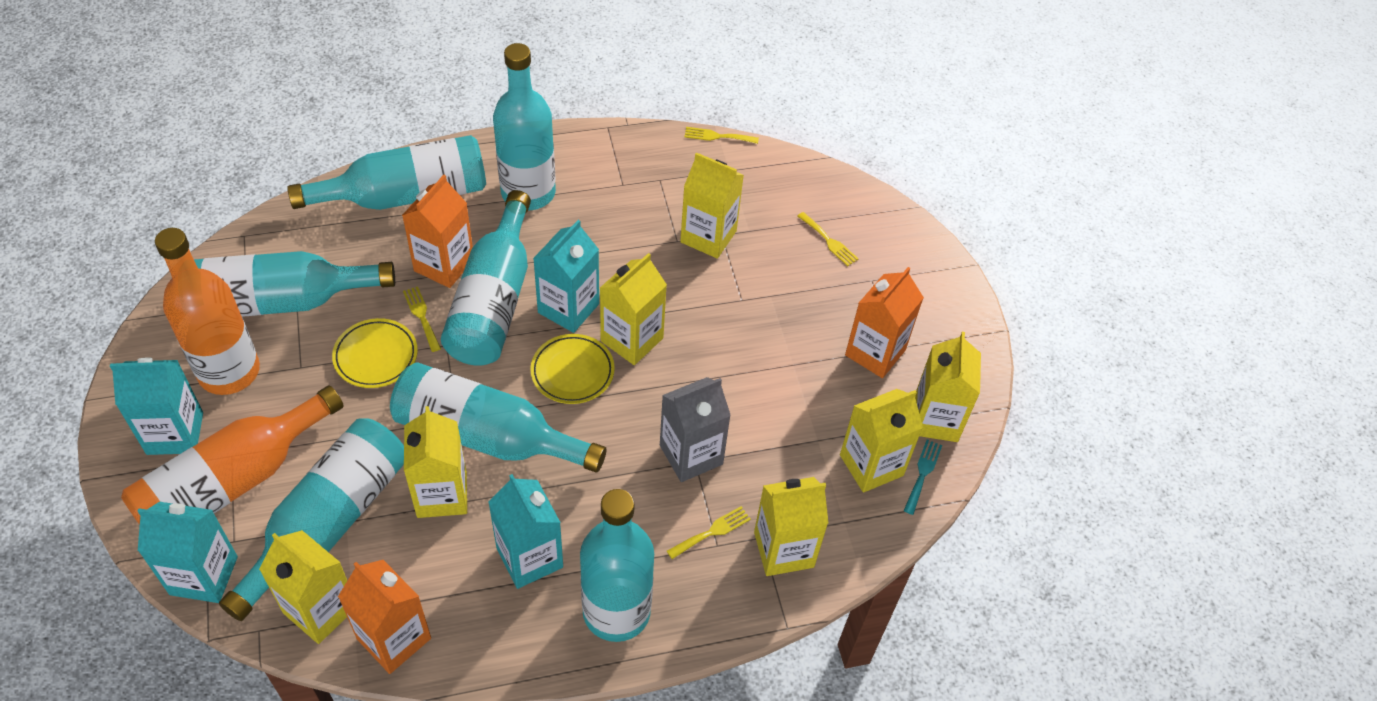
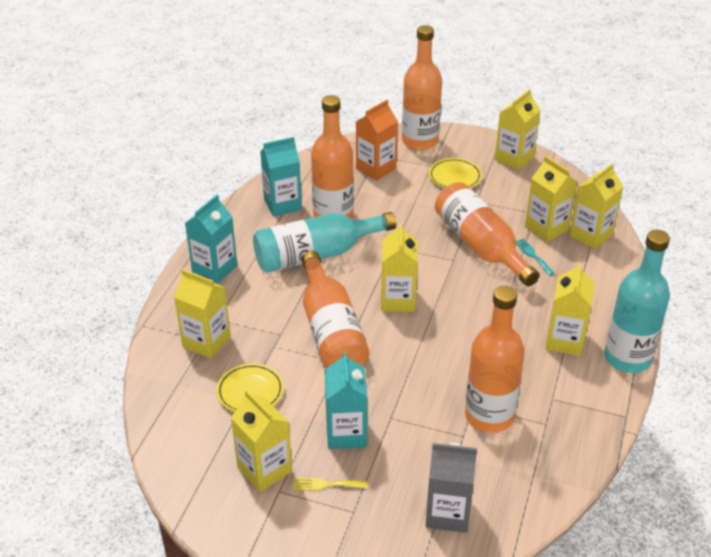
orange bottle: [121,385,344,525] [155,228,260,395] = 2 -> [302,251,369,368] [311,95,354,219] [402,25,442,150] [435,182,540,286] [465,286,525,433] = 5
orange carton: [338,560,431,674] [402,175,473,288] [845,267,924,378] = 3 -> [356,100,398,181] = 1
turquoise bottle: [194,251,395,317] [219,418,404,621] [287,135,486,210] [390,362,606,472] [441,190,531,366] [493,43,556,210] [580,489,654,642] = 7 -> [253,212,396,272] [604,230,670,373] = 2
turquoise carton: [110,357,203,455] [137,502,238,603] [488,474,563,589] [533,220,599,333] = 4 -> [185,194,237,284] [260,137,302,217] [325,351,368,449] = 3
yellow fork: [403,286,441,352] [667,506,751,559] [684,127,759,144] [797,212,859,266] = 4 -> [293,478,368,491] = 1

